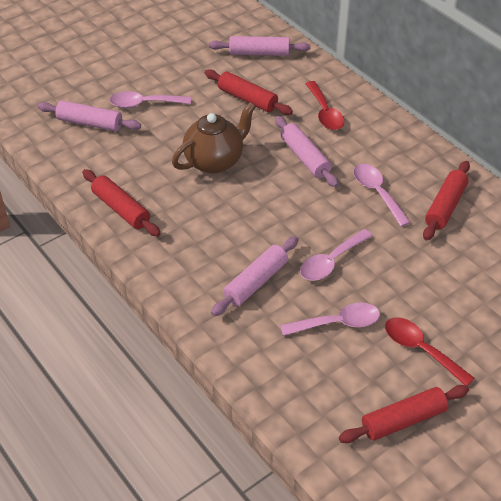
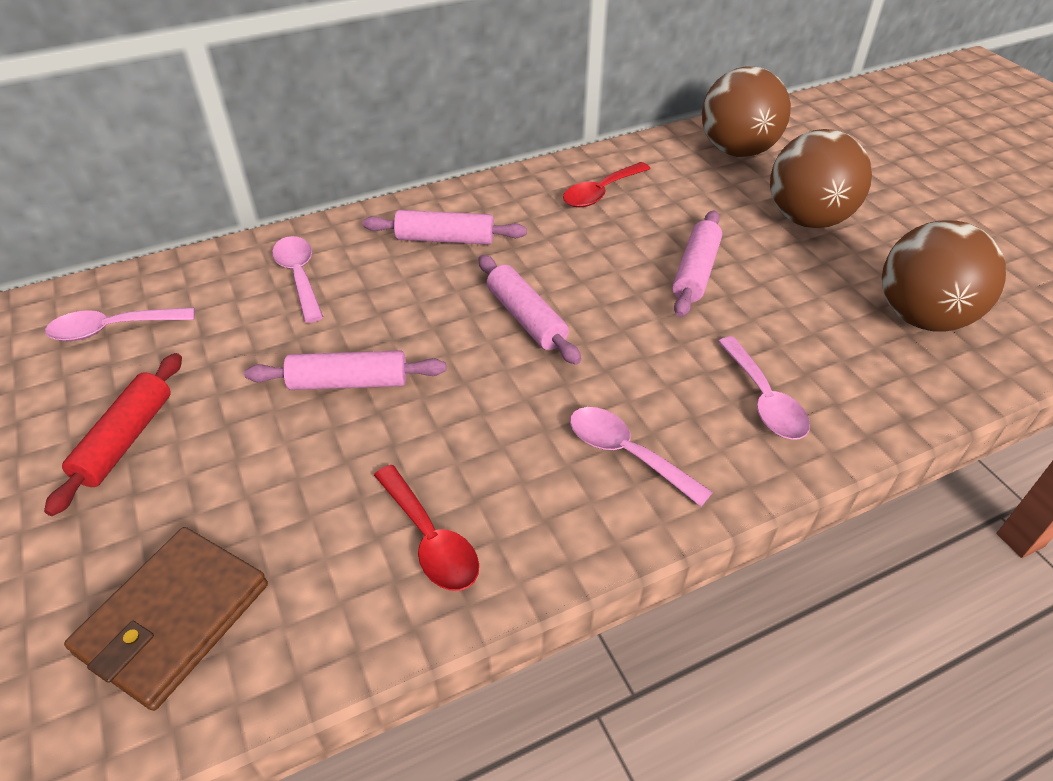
brown ball: none = 0 -> [702,66,791,157] [770,129,872,228] [882,220,1006,332] = 3
brown teapot: [172,102,256,173] = 1 -> none = 0
brown wallet: none = 0 -> [64,527,268,711] = 1
red rolling pin: [82,169,161,237] [205,69,293,115] [339,385,469,443] [423,161,470,241] = 4 -> [44,353,182,516] = 1

